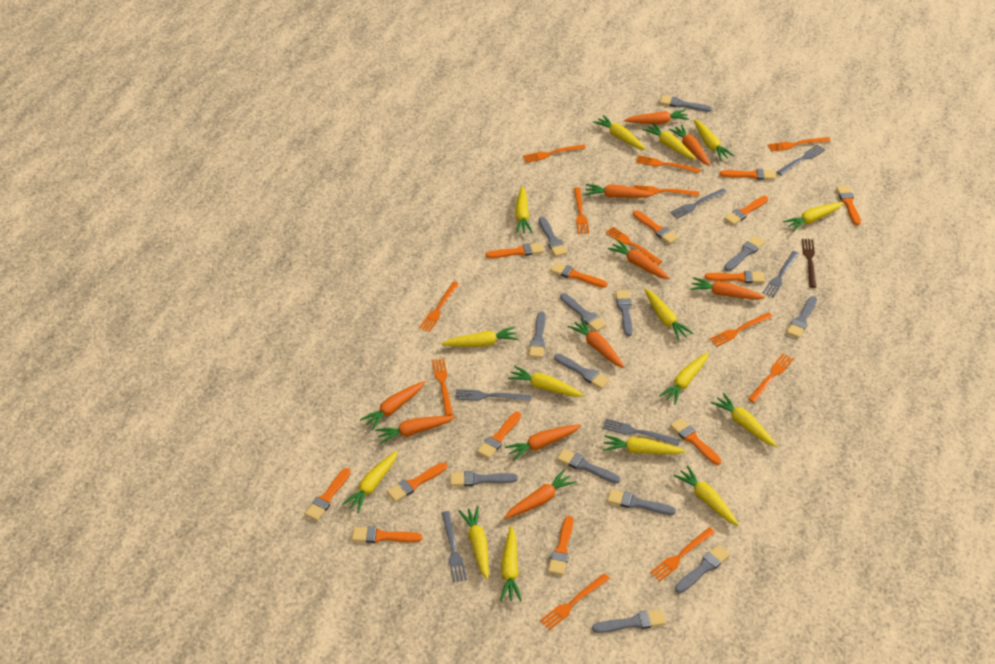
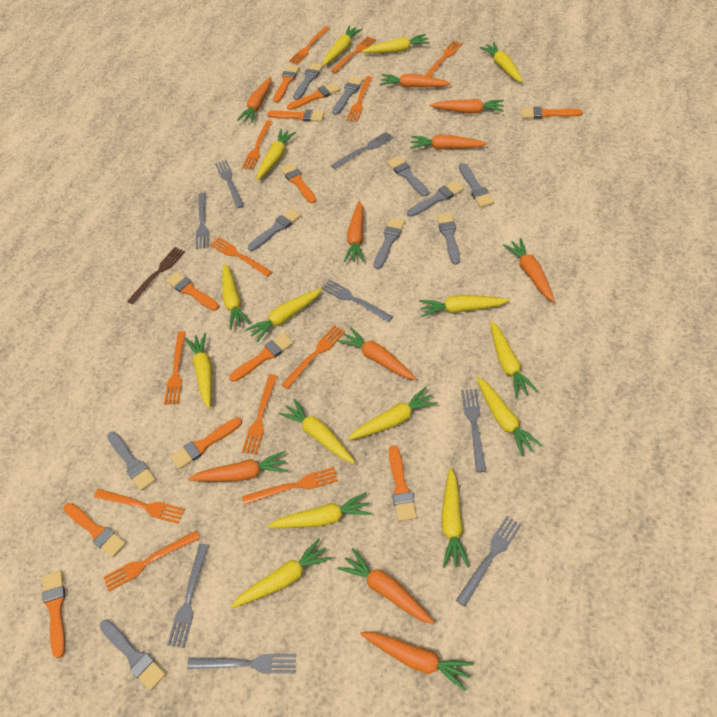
grey brush: [450,471,518,486] [529,312,546,358] [539,217,567,257] [554,353,610,389] [557,448,620,484] [560,293,606,331] [592,609,666,633] [607,489,676,515] [615,290,633,336] [659,95,712,112] [675,545,730,593] [724,236,765,271] [786,296,817,338] = 13 -> [100,619,166,691] [107,431,156,491] [248,208,301,251] [293,63,323,100] [332,76,364,115] [374,218,405,269] [387,156,429,197] [407,181,464,217] [437,212,460,265] [459,163,494,207] = 10
grey fork: [442,511,467,582] [455,389,531,401] [603,419,680,446] [670,188,727,219] [763,251,799,297] [777,144,826,175] = 6 -> [167,544,209,648] [187,654,296,673] [196,193,209,249] [215,160,244,208] [322,279,393,322] [331,132,394,169] [456,516,522,607] [461,389,486,472] = 8
orange brush: [305,468,351,521] [352,527,422,543] [387,462,447,502] [477,412,521,459] [486,243,544,258] [548,516,574,575] [550,262,607,288] [633,210,679,244] [670,418,721,465] [705,271,765,283] [720,169,775,180] [724,196,768,225] [836,186,861,225] = 13 -> [42,570,65,658] [64,503,126,558] [166,272,219,311] [170,417,242,469] [229,333,294,382] [267,109,325,122] [273,65,300,103] [280,162,316,204] [287,82,340,110] [389,445,417,522] [521,106,583,119] = 11

